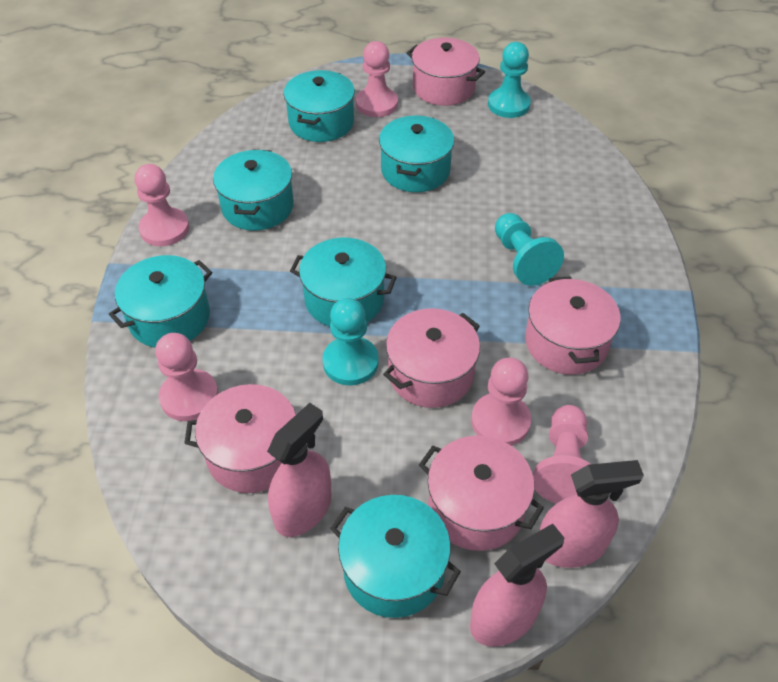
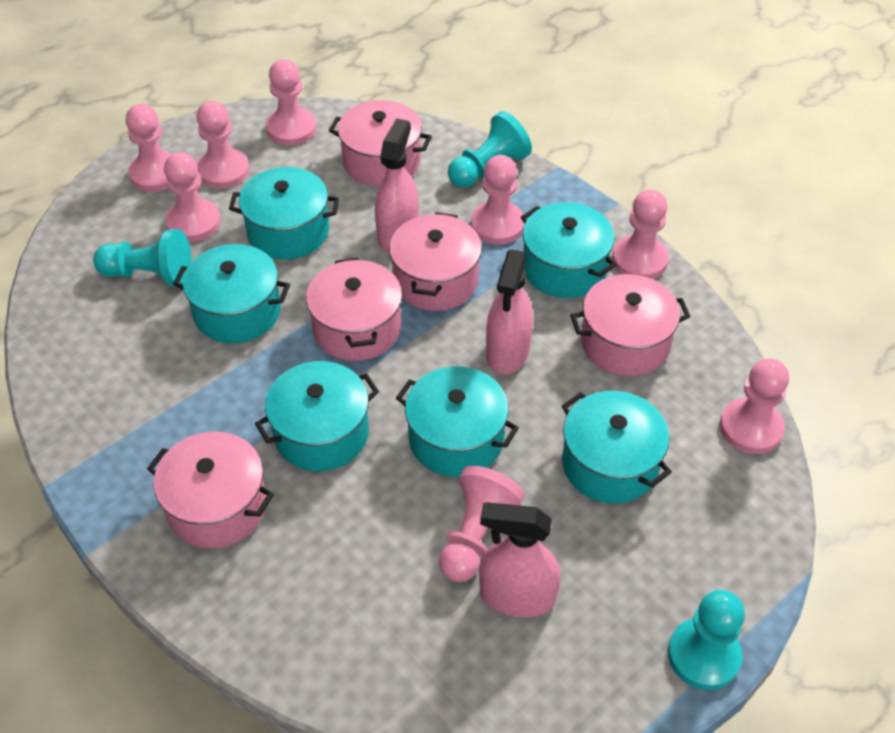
pink pawn: [134,164,190,246] [155,333,219,421] [356,41,398,117] [471,358,531,446] [533,405,590,504] = 5 -> [126,104,172,192] [164,152,221,242] [196,101,250,189] [266,59,317,146] [439,466,524,582] [471,155,525,245] [612,189,669,279] [720,359,789,454] = 8

